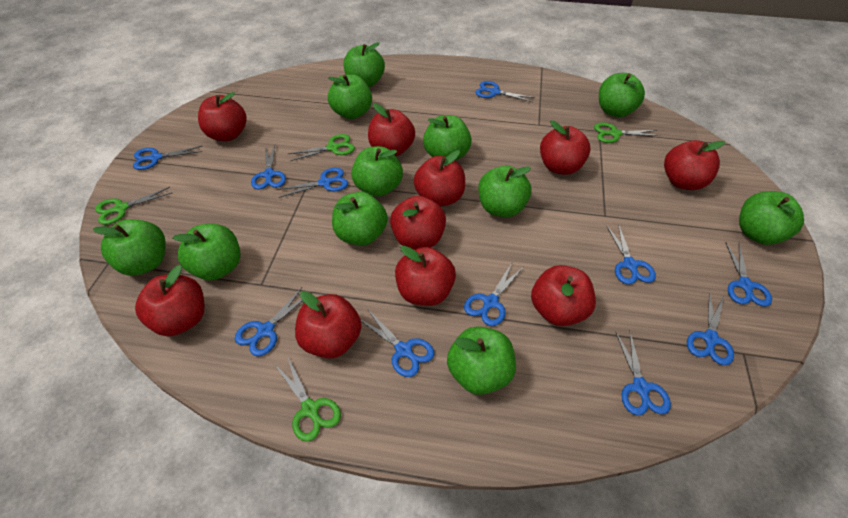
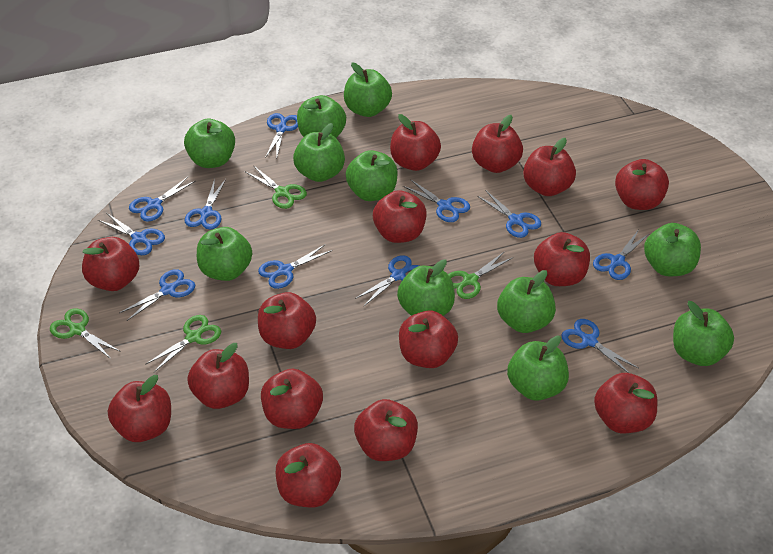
red apple: [135,265,205,336] [198,92,247,141] [295,291,362,359] [368,103,415,156] [390,196,446,250] [395,246,456,306] [414,150,465,207] [531,265,596,326] [540,121,591,175] [664,140,725,190] = 10 -> [82,237,139,291] [108,375,171,442] [187,343,249,409] [258,292,316,349] [261,369,323,429] [276,443,341,507] [354,399,418,461] [373,190,427,243] [390,114,441,171] [399,310,458,368] [472,115,523,173] [523,138,576,196] [534,232,590,286] [594,373,657,433] [615,159,669,210] = 15

